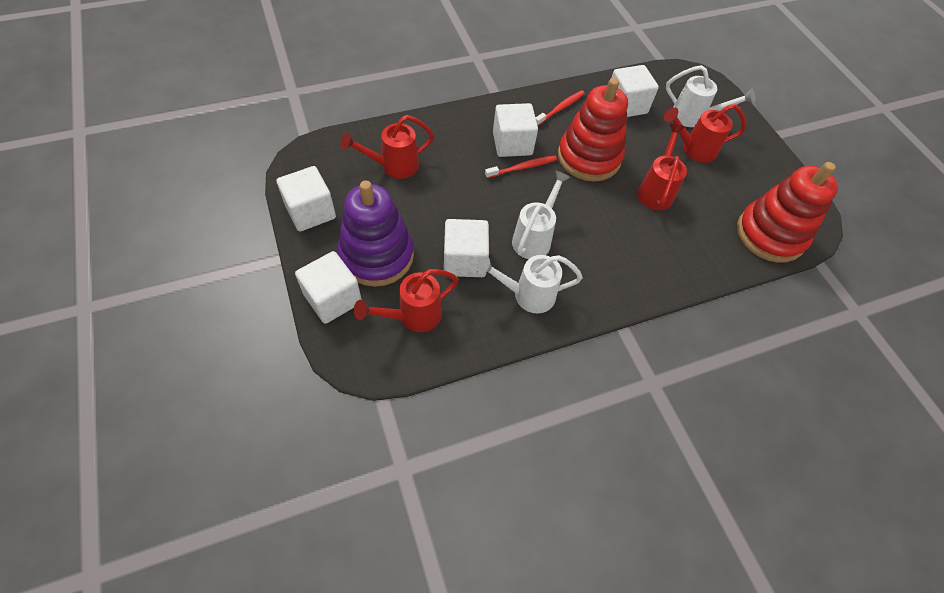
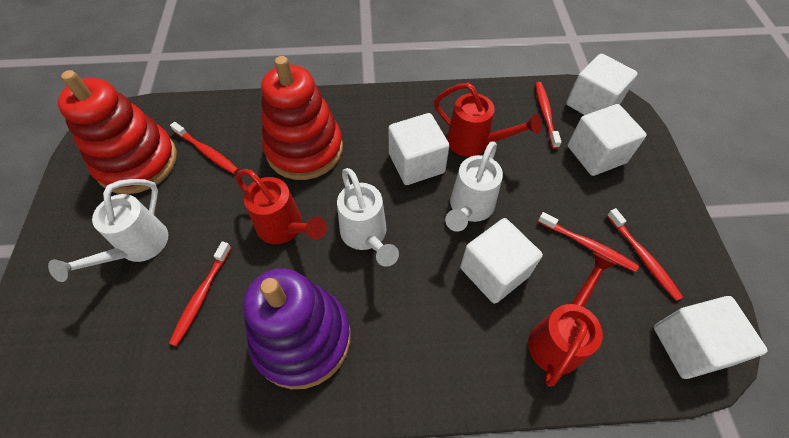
red toothbrush: [485,156,557,178] [536,90,585,126] = 2 -> [169,241,231,346] [170,122,239,174] [535,82,562,149] [538,212,639,272] [607,208,683,301] = 5
red watering can: [341,115,434,179] [354,269,459,332] [638,124,687,210] [664,104,746,163] = 4 -> [236,169,327,244] [434,83,542,157] [528,253,617,386] = 3

